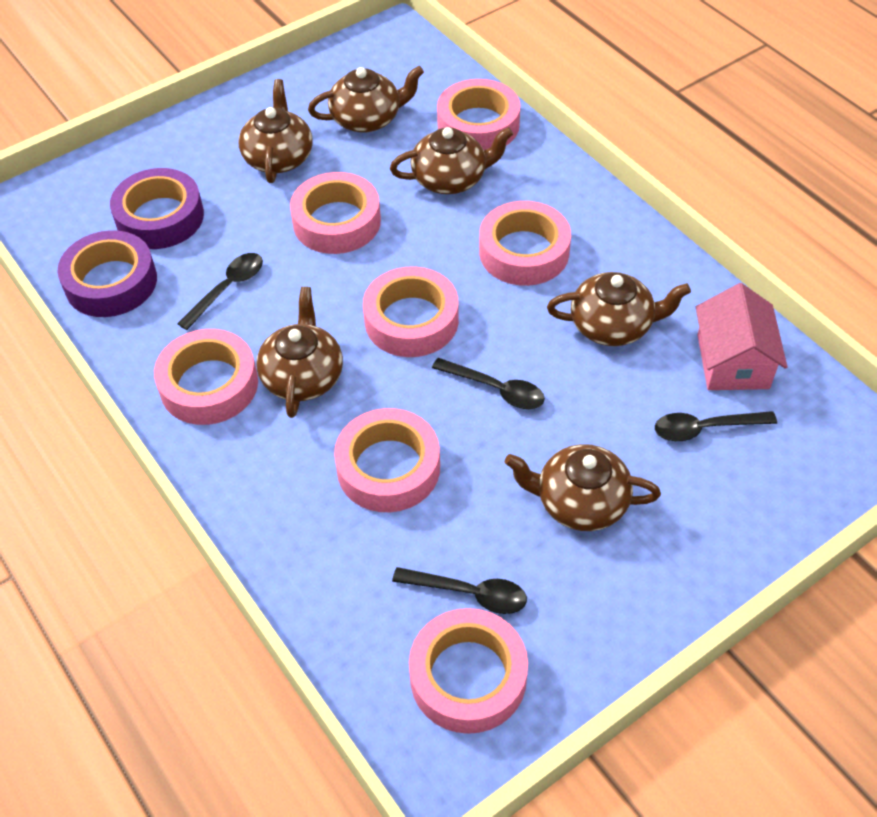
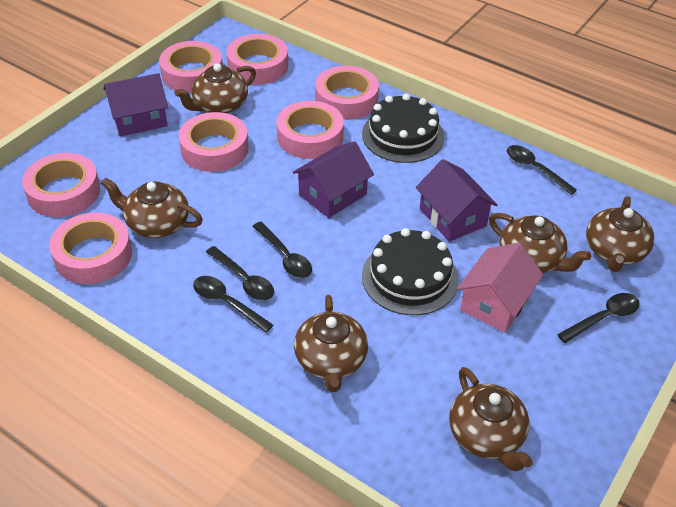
black cake: none = 0 -> [362,94,444,163] [362,228,459,315] = 2
black spoon: [177,253,263,330] [392,567,527,614] [432,358,545,409] [655,411,777,441] = 4 -> [193,276,273,333] [206,246,274,300] [252,222,312,278] [507,145,577,195] [557,293,640,343] = 5
purple house: none = 0 -> [104,73,168,136] [293,141,374,218] [416,159,497,242] = 3
purple tape: [57,230,157,317] [110,168,204,249] = 2 -> none = 0

